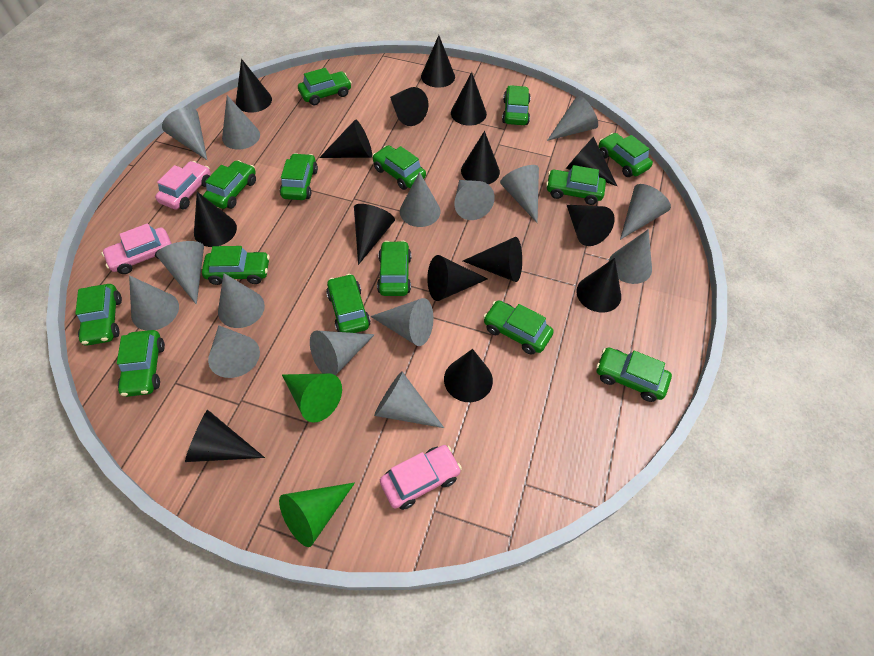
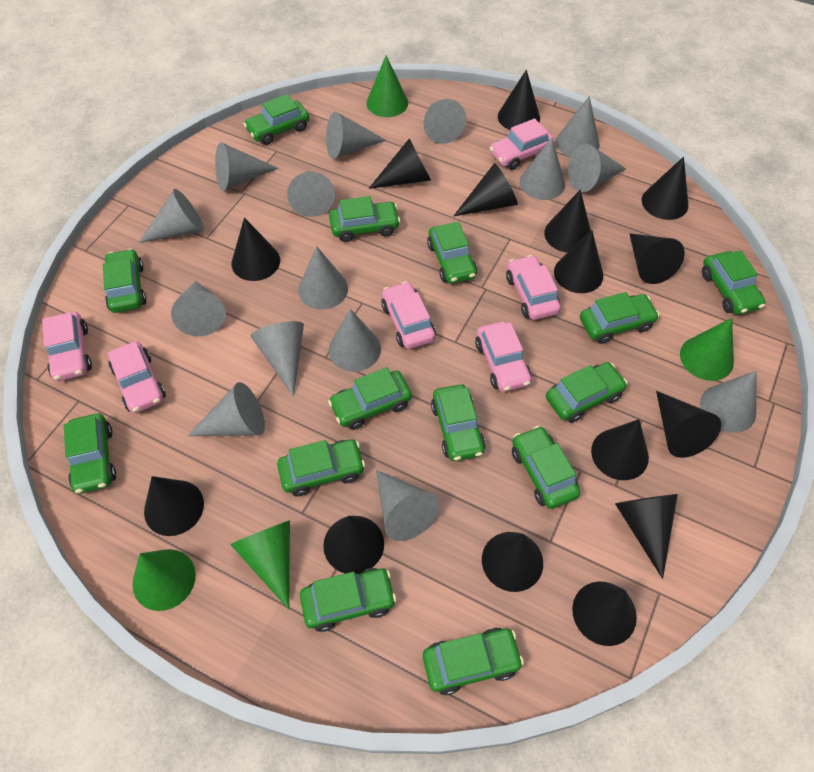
green cone: [279,482,355,547] [282,373,342,422] = 2 -> [132,549,196,611] [230,520,290,609] [366,55,408,117] [680,318,734,381] = 4
pink car: [101,223,172,274] [155,161,211,210] [380,445,462,510] = 3 -> [42,312,92,381] [108,341,166,413] [381,281,436,349] [475,321,531,392] [490,118,555,170] [506,255,561,320] = 6

